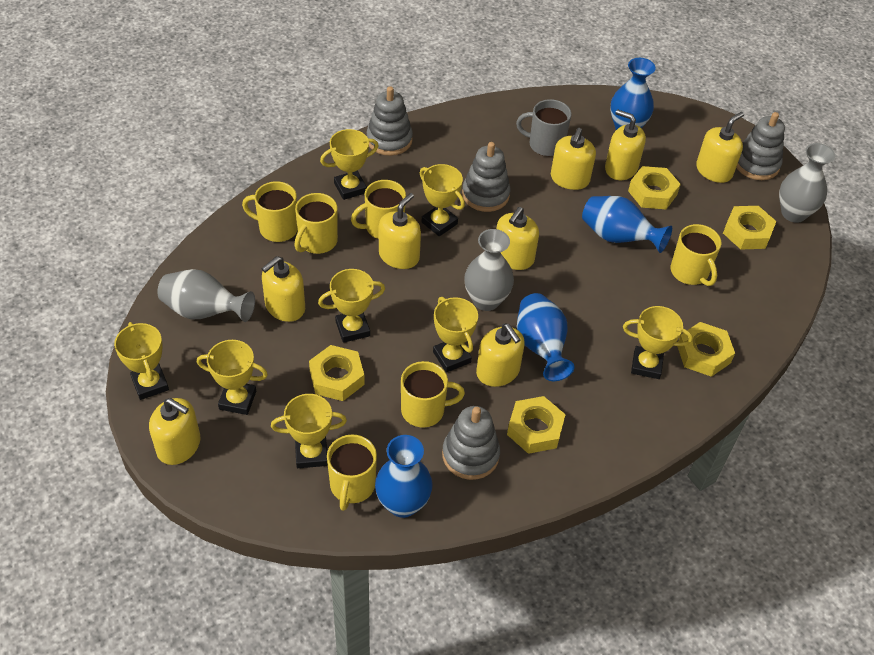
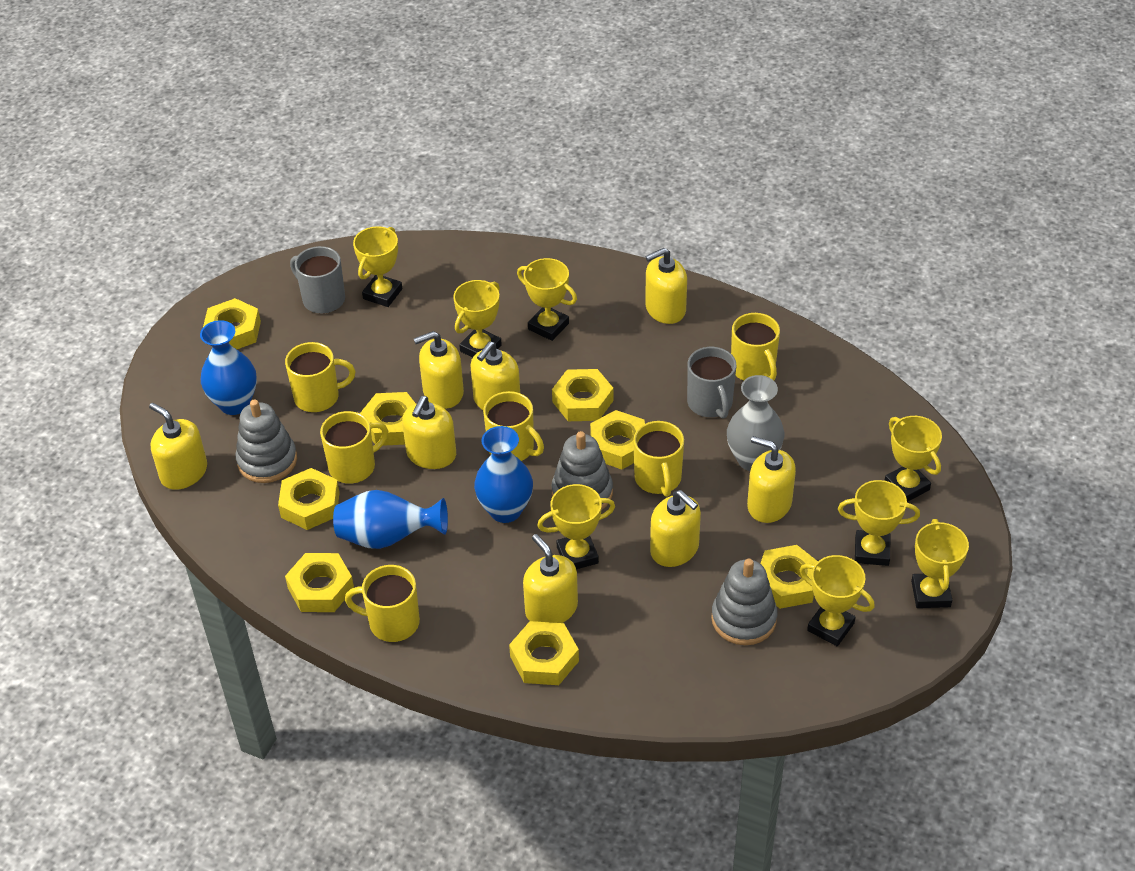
blue vase: [375,435,433,518] [517,293,575,381] [582,196,672,253] [610,58,656,130] = 4 -> [200,320,257,415] [333,490,448,549] [474,426,533,523] = 3
grey mug: [516,99,571,156] = 1 -> [290,246,345,314] [687,347,736,419] = 2
grey stacking toy: [367,86,413,156] [442,406,500,480] [462,142,510,212] [736,112,785,180] = 4 -> [236,399,297,483] [551,431,613,510] [711,559,777,645] = 3
grey vase: [157,269,255,322] [464,229,514,311] [779,143,835,223] = 3 -> [727,375,784,471] = 1
yellow nut: [309,345,365,401] [507,396,566,454] [628,166,681,209] [677,322,735,377] [723,206,777,249] = 5 -> [203,298,261,349] [278,468,340,530] [285,553,354,612] [360,392,416,446] [509,621,579,685] [552,369,614,421] [590,410,645,470] [760,545,818,609] = 8

